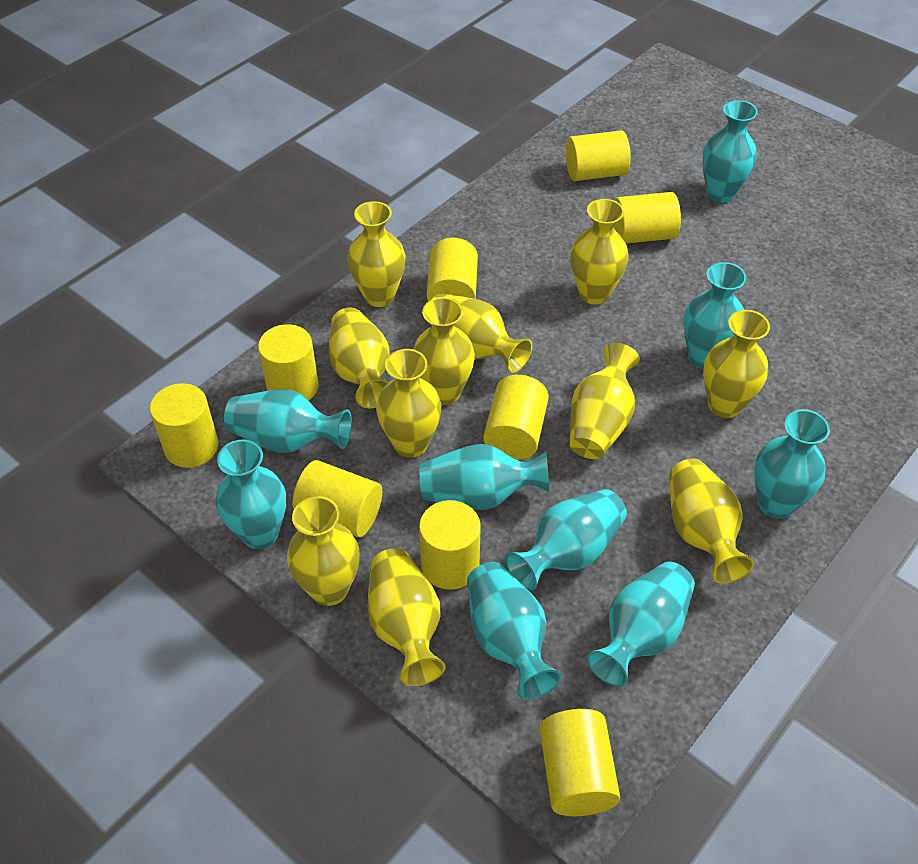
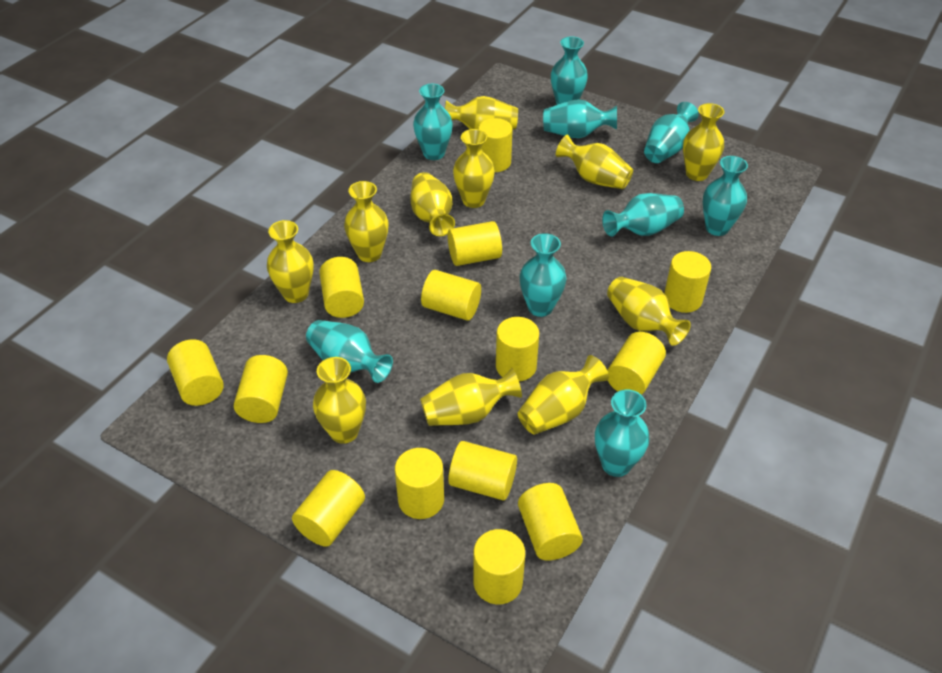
yellow cylinder: [150,383,218,468] [258,324,319,400] [293,460,382,537] [419,500,481,590] [427,238,478,301] [483,375,549,460] [540,709,620,816] [566,130,631,181] [614,192,681,244] = 9 -> [167,339,224,406] [234,355,288,423] [292,470,365,547] [319,257,364,318] [395,448,444,519] [421,270,481,321] [448,221,502,266] [448,441,517,501] [473,529,525,604] [478,118,512,172] [496,317,539,381] [518,483,583,560] [607,332,666,395] [664,251,711,313] = 14

